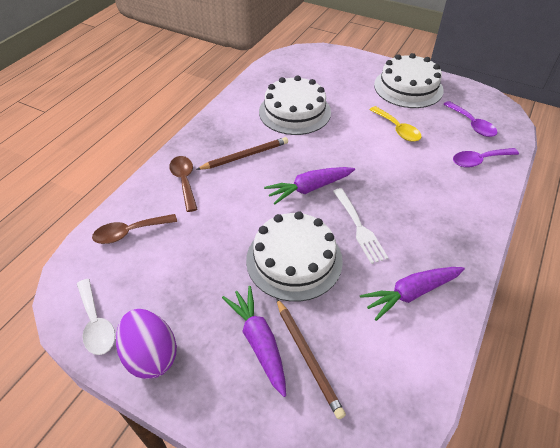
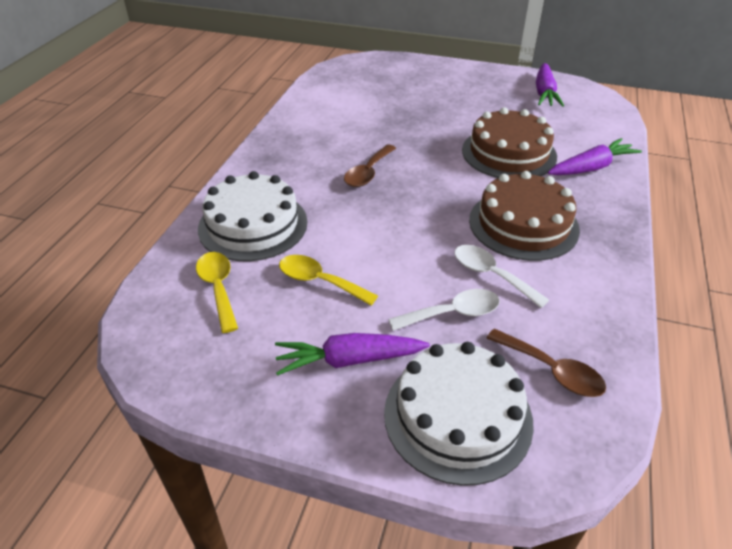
brown cake: none = 0 -> [462,107,557,178] [469,171,580,261] = 2
brown pencil: [196,137,288,170] [276,298,346,419] = 2 -> none = 0
purple egg: [116,309,177,379] = 1 -> none = 0
purple spoon: [443,101,498,137] [453,148,519,168] = 2 -> none = 0
white cake: [246,211,343,302] [259,75,331,135] [374,53,444,108] = 3 -> [198,171,307,261] [384,342,534,486] = 2
white fork: [333,188,388,264] = 1 -> none = 0
white spoon: [77,279,115,355] = 1 -> [388,289,500,331] [454,245,549,308] = 2
yellow spoon: [370,106,422,142] = 1 -> [196,252,238,333] [279,255,378,305] = 2

